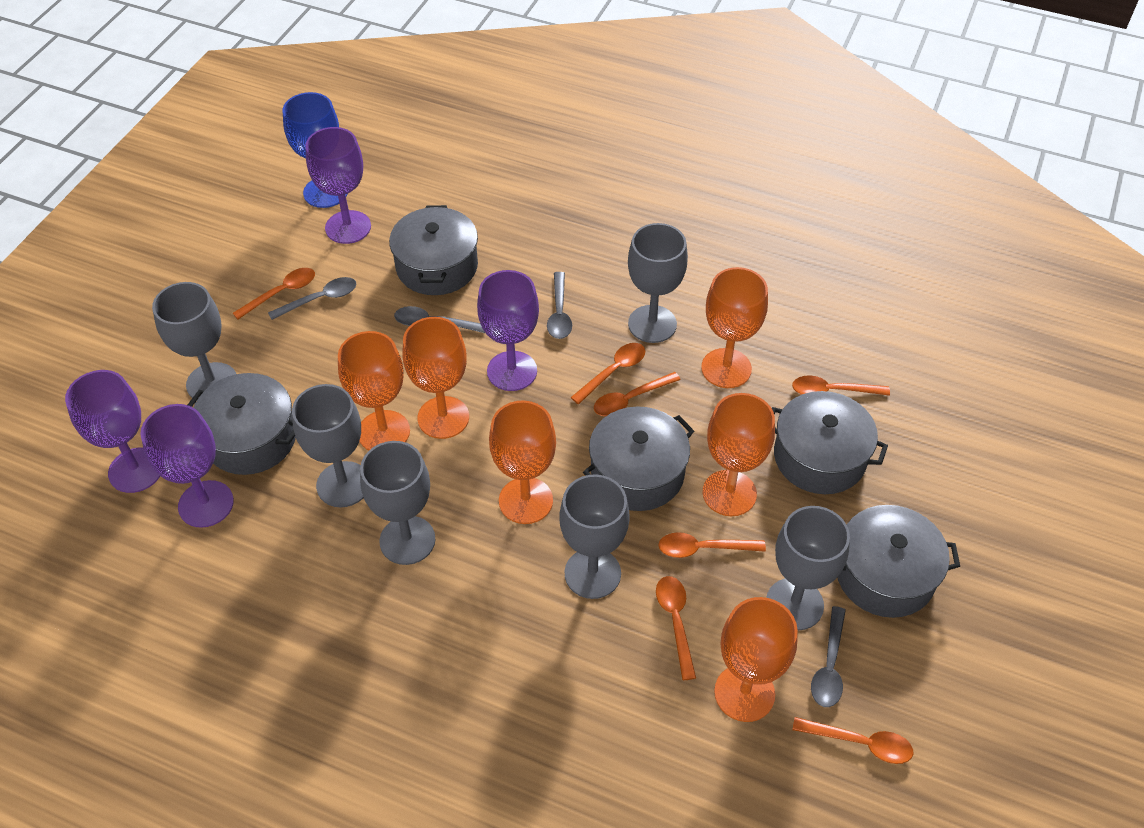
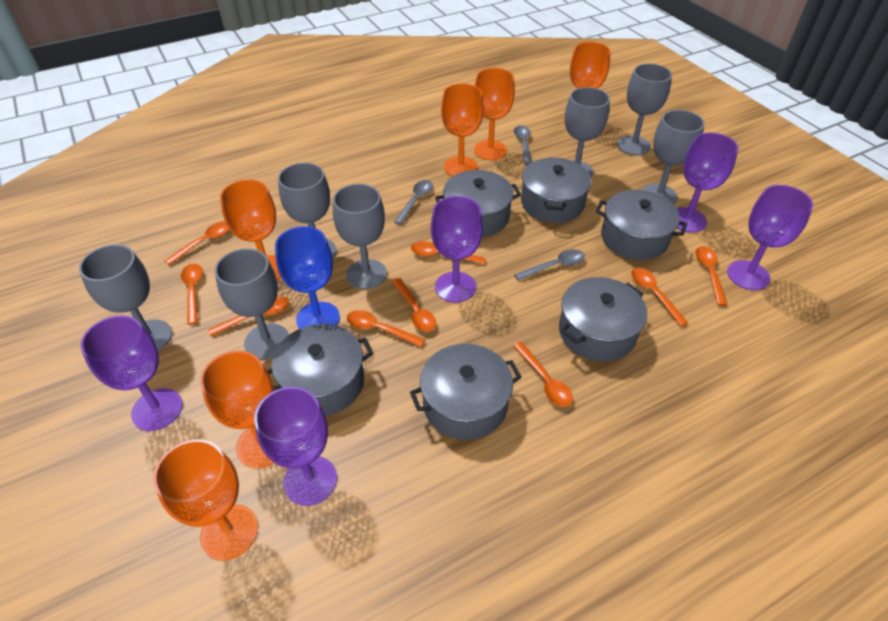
grey goblet: [152,282,236,400] [292,384,364,507] [360,441,435,565] [559,474,630,599] [628,223,688,343] [766,506,850,630] = 6 -> [79,244,172,351] [215,248,289,359] [278,163,337,259] [333,184,387,289] [565,87,610,177] [617,64,672,155] [642,110,704,205] = 7
grey pot: [188,373,296,475] [389,205,478,295] [583,406,694,511] [772,391,888,494] [837,505,960,618] = 5 -> [267,324,373,416] [410,344,522,440] [435,170,521,237] [521,157,591,223] [559,277,647,362] [596,190,687,260] = 6
grey spoon: [268,277,356,320] [394,306,485,333] [547,272,572,339] [811,606,846,707] = 4 -> [394,180,433,225] [514,125,532,165] [514,249,585,281] = 3
orange spoon: [233,268,315,319] [570,343,645,404] [594,372,681,416] [656,576,696,680] [658,532,766,558] [792,375,890,396] [792,717,914,764] = 7 -> [164,221,230,265] [181,264,203,325] [208,297,290,337] [347,310,425,347] [392,278,436,332] [411,241,485,264] [513,342,573,407] [631,268,688,326] [695,246,728,306] = 9
purple goblet: [65,370,160,493] [140,404,234,528] [305,127,371,244] [477,270,539,391] = 4 -> [80,315,183,431] [254,387,337,506] [431,196,483,303] [677,132,739,233] [727,185,813,290] = 5

